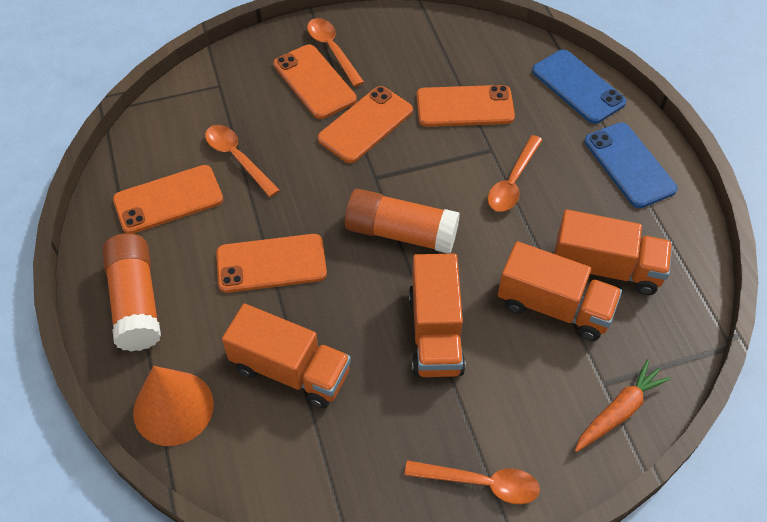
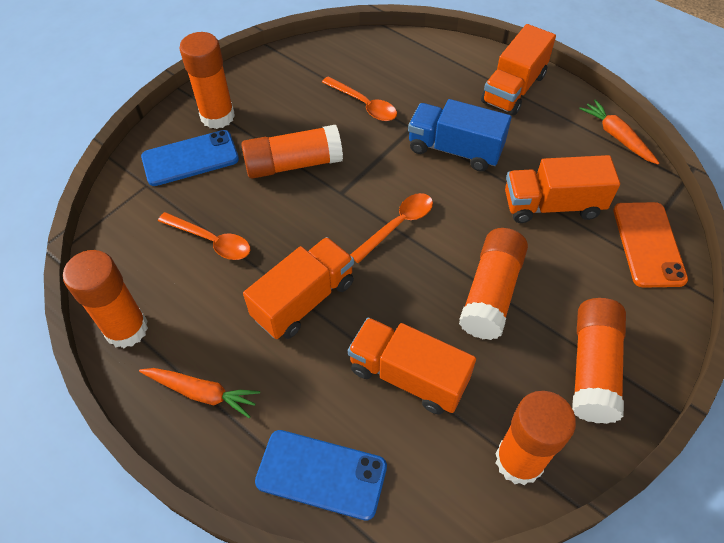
blue truck: none = 0 -> [408,99,511,172] = 1
orange carrot: [575,359,671,452] = 1 -> [139,368,260,418] [579,100,659,164] = 2
orange cone: [133,366,214,446] = 1 -> none = 0
orange glue stick: [102,233,161,351] [345,189,460,254] = 2 -> [63,250,148,348] [179,32,235,129] [241,125,343,179] [459,228,528,340] [496,391,576,486] [572,298,626,424] = 6
orange phone: [113,165,223,234] [216,234,327,293] [274,44,357,119] [318,86,413,163] [417,85,515,127] = 5 -> [613,202,688,288] = 1
orange spoon: [205,125,280,197] [307,18,364,87] [404,460,540,504] [488,135,542,212] = 4 -> [158,212,250,260] [322,76,397,121] [350,193,433,263] = 3

